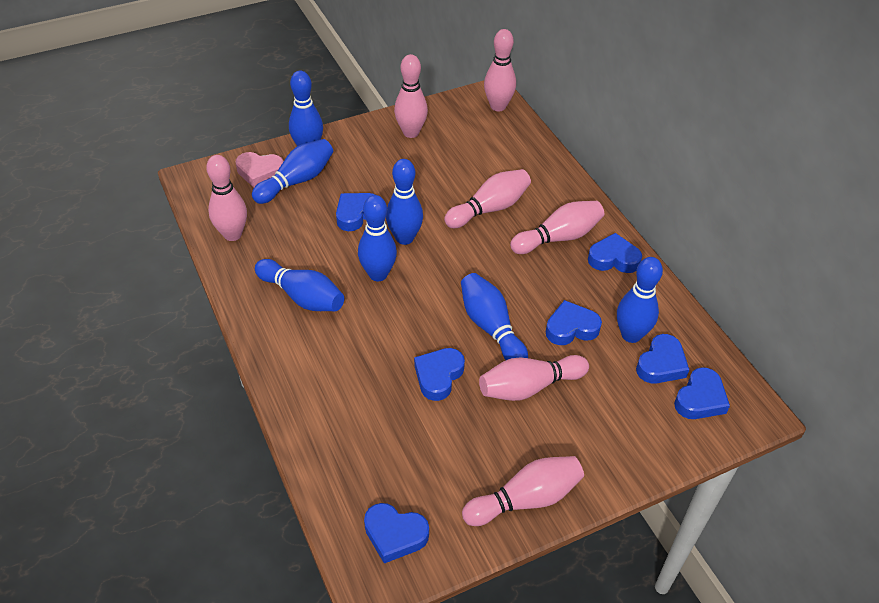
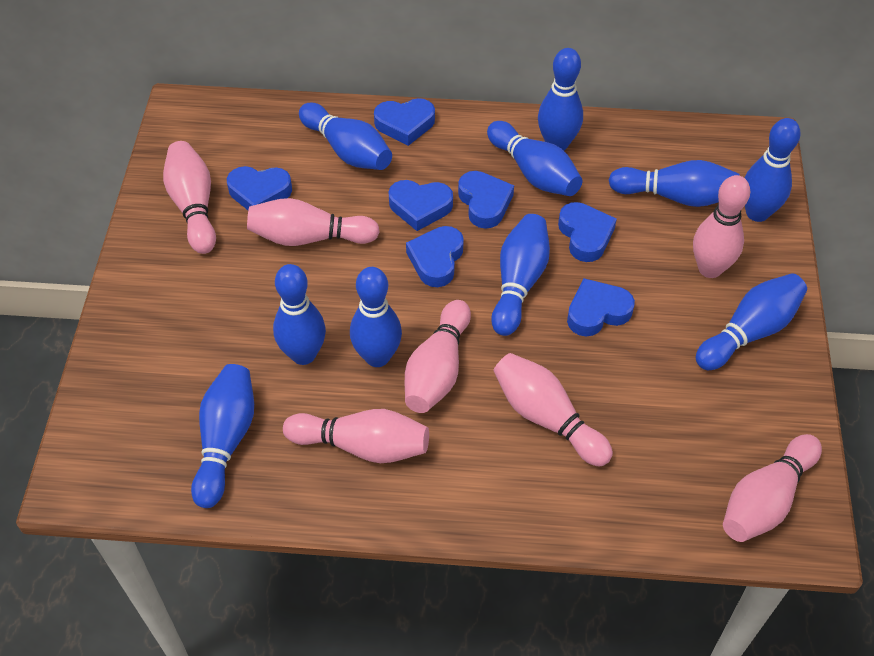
blue bowling pin: [252,139,333,204] [255,259,344,311] [289,71,323,146] [358,195,397,281] [386,159,423,245] [461,273,528,360] [617,257,663,343] = 7 -> [191,364,254,508] [273,264,326,365] [299,102,392,170] [350,267,402,367] [487,121,582,196] [491,214,550,336] [538,48,583,150] [609,160,739,207] [696,273,807,370] [745,118,800,222] = 10
pink heart: [235,152,284,188] = 1 -> none = 0

